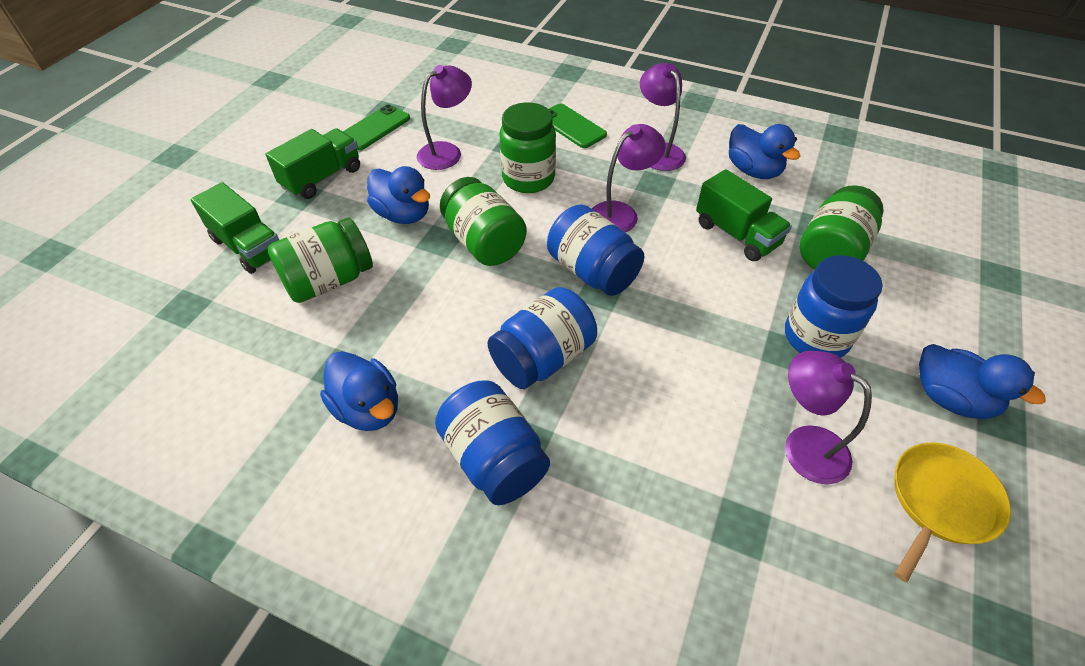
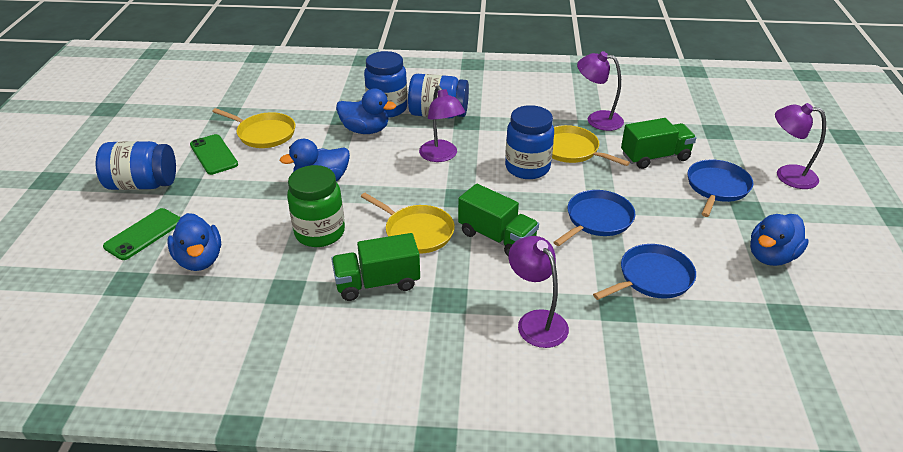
blue pan: none = 0 -> [554,190,635,246] [593,244,696,300] [687,160,754,217] = 3
green jar: [267,218,373,303] [440,177,527,266] [499,102,556,193] [800,185,884,270] = 4 -> [287,165,345,247] = 1
yellow pan: [894,443,1011,582] = 1 -> [212,108,295,148] [361,193,455,254] [552,125,630,166] = 3

